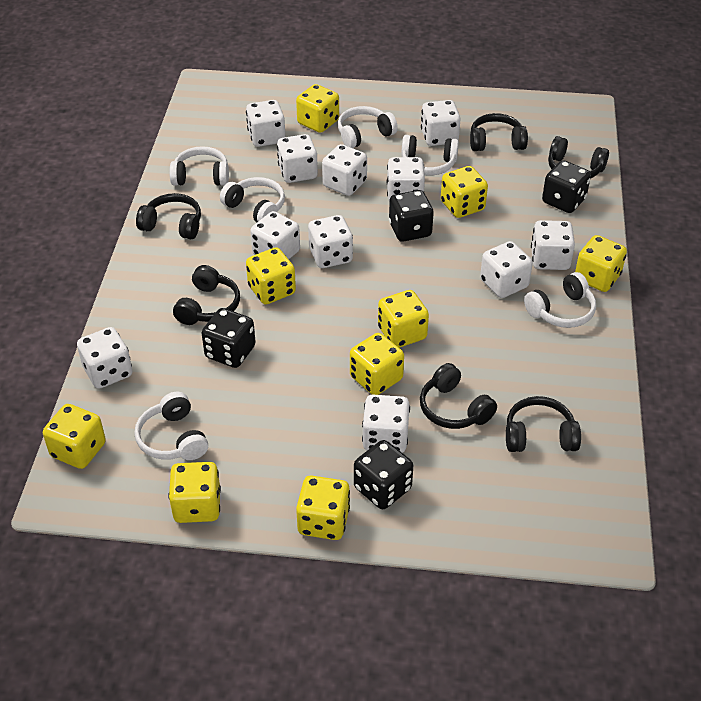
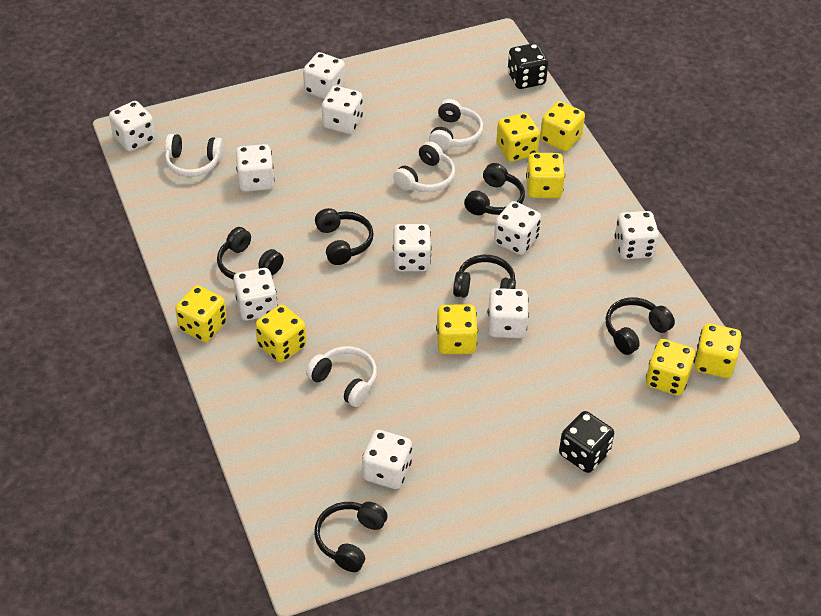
black dice: [201,308,255,368] [354,440,413,509] [389,190,434,242] [542,160,591,213] = 4 -> [508,43,548,89] [559,411,614,473] = 2
white dice: [77,327,132,389] [246,100,285,147] [250,211,300,259] [277,134,318,183] [308,215,353,268] [322,144,367,196] [362,395,410,453] [387,157,425,202] [421,100,461,146] [480,241,533,298] [531,220,575,270] = 11 -> [109,101,155,151] [233,268,278,320] [236,144,275,192] [303,52,345,99] [322,86,363,134] [362,430,412,489] [393,224,431,271] [488,288,529,338] [494,201,541,255] [615,211,659,259] = 10
white headphones: [134,392,208,460] [169,146,229,186] [220,177,285,222] [338,106,398,148] [401,135,459,175] [524,272,596,328] = 6 -> [165,134,224,177] [306,346,377,407] [393,141,455,192] [429,99,483,151] = 4
yellow dice: [43,404,106,469] [169,462,221,523] [246,247,296,304] [296,84,339,133] [296,475,350,540] [350,333,404,395] [378,290,429,348] [441,166,488,218] [575,235,627,292] = 9 -> [175,285,227,342] [255,305,307,363] [436,304,478,354] [496,113,540,162] [526,153,565,198] [540,101,585,151] [646,339,695,396] [694,323,742,378] = 8

